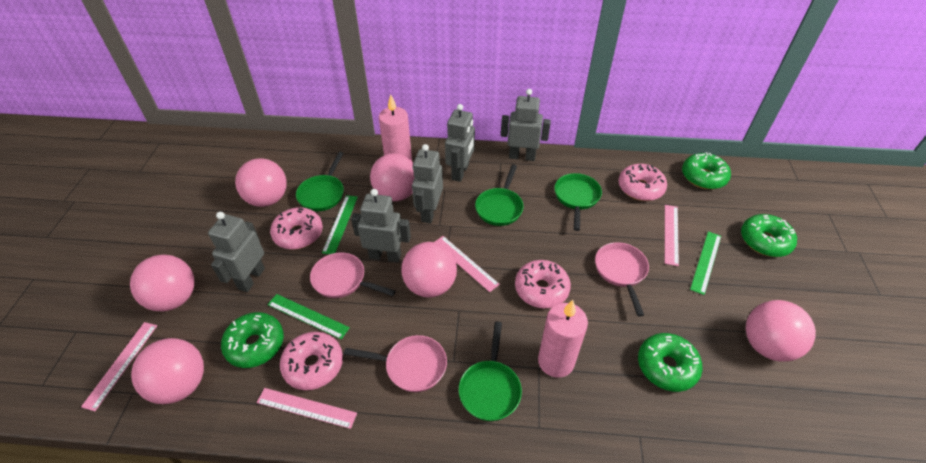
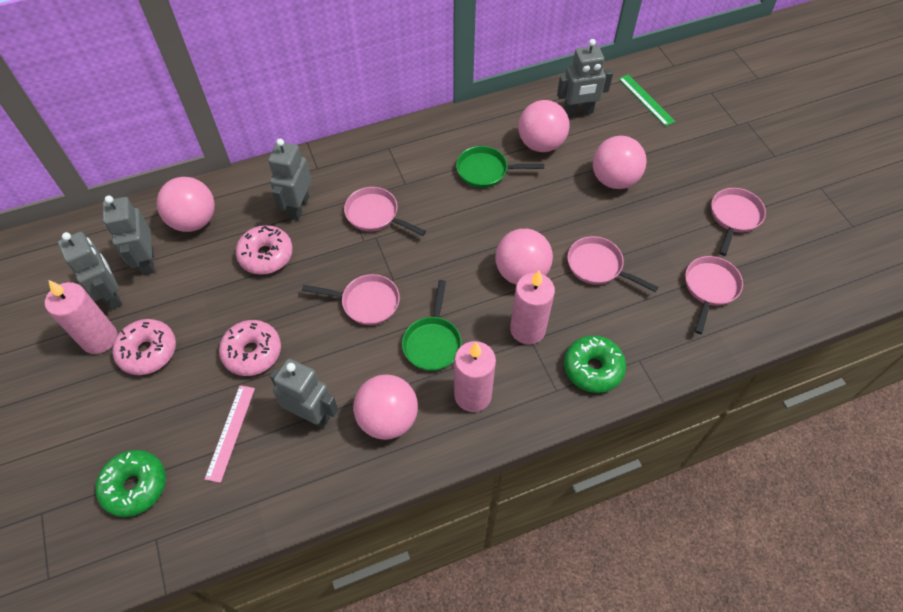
green donut: [221,312,284,368] [638,333,703,392] [682,152,731,189] [741,214,797,257] = 4 -> [96,450,166,517] [564,335,626,393] = 2
green pan: [296,152,344,211] [459,321,522,421] [475,164,524,226] [554,173,602,231] = 4 -> [402,280,462,371] [456,146,544,188] = 2
green ruler: [267,294,350,339] [322,195,358,254] [690,231,721,295] = 3 -> [619,74,676,126] = 1
pink ball: [130,255,195,311] [131,338,204,404] [235,158,287,207] [370,153,414,201] [401,242,457,298] [746,300,816,361] = 6 -> [157,177,215,232] [353,375,418,440] [495,229,553,285] [518,100,569,152] [593,136,647,189] = 5
pink candle: [379,94,412,161] [538,300,588,378] = 2 -> [45,280,117,354] [454,341,496,412] [510,270,555,344] = 3
pink donut: [270,207,323,250] [280,332,343,390] [515,260,571,308] [619,164,667,201] = 4 -> [112,319,176,375] [219,320,281,376] [236,225,293,275] = 3
pink pan: [310,252,396,298] [344,335,447,392] [595,242,649,317] = 3 -> [302,274,400,325] [344,187,426,236] [567,236,658,292] [685,256,743,334] [711,188,766,256] = 5
pink ruler: [81,322,157,411] [257,388,357,429] [435,236,500,292] [665,205,679,266] = 4 -> [205,385,255,483] = 1

